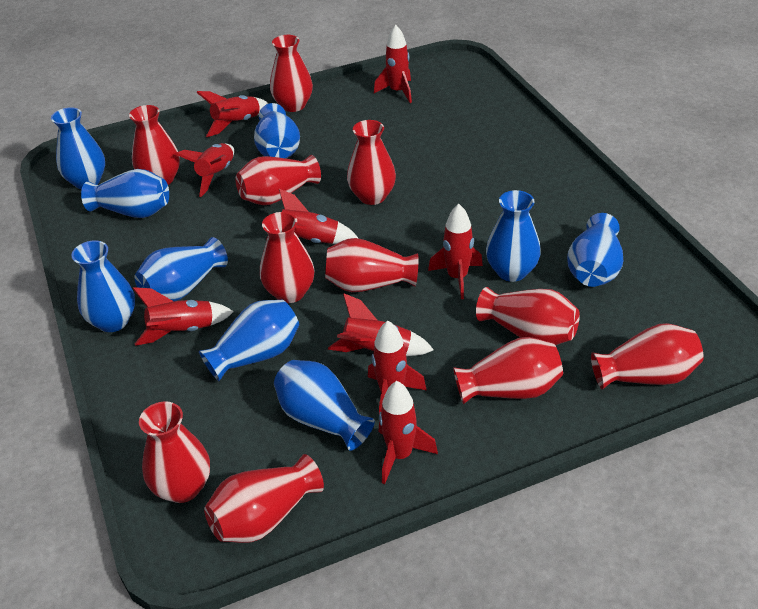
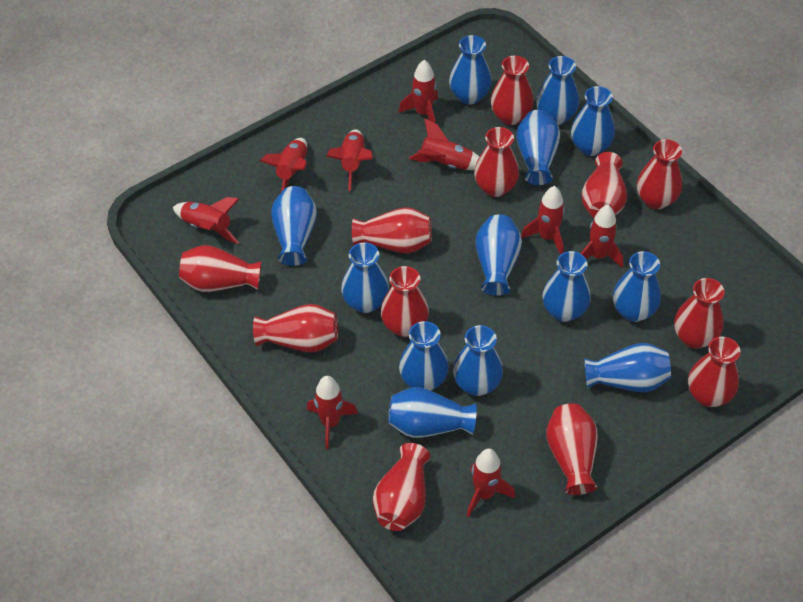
blue vase: [51,107,105,189] [72,241,135,332] [81,169,169,218] [135,237,228,301] [199,300,299,381] [254,103,300,159] [274,360,375,451] [486,190,541,282] [567,213,623,287] = 9 -> [271,186,317,266] [341,243,389,313] [388,387,477,438] [399,321,449,391] [449,35,492,105] [453,325,503,396] [475,214,522,296] [516,110,560,185] [536,56,579,125] [542,251,591,322] [571,86,615,156] [584,343,671,392] [613,251,661,322] = 13
red vase: [129,105,180,185] [139,401,210,503] [204,454,324,543] [235,155,321,205] [260,212,315,303] [270,35,313,112] [325,238,419,292] [347,120,396,205] [453,337,563,404] [476,287,580,345] [591,323,704,389] = 11 -> [179,245,261,292] [253,304,338,353] [352,207,432,253] [373,443,430,531] [381,266,429,337] [474,127,519,197] [491,56,534,125] [546,404,598,495] [581,152,627,218] [637,139,682,210] [674,278,725,349] [688,337,740,407] = 12

